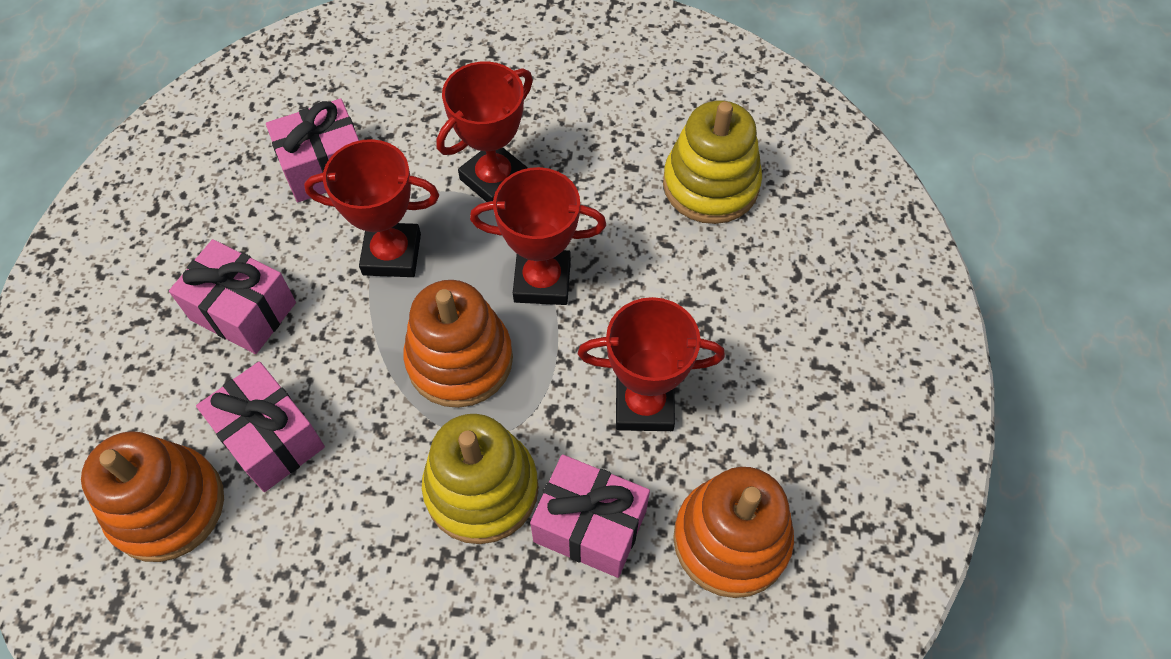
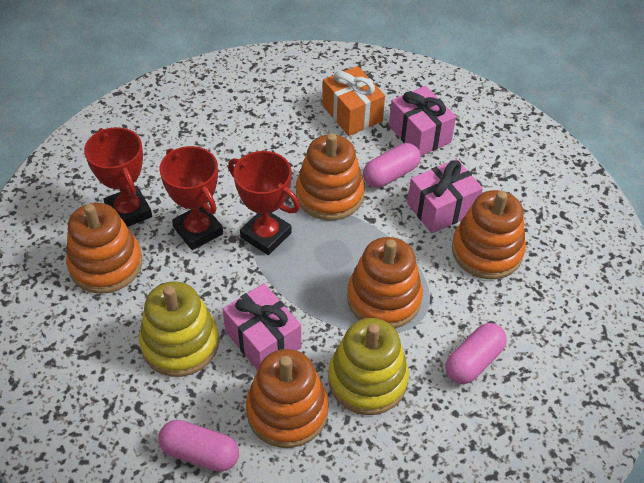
orange gift: none = 0 -> [322,66,385,136] = 1
orange stacking toy: [81,431,224,562] [403,280,513,408] [673,467,794,598] = 3 -> [66,203,143,294] [246,349,329,448] [296,133,364,220] [347,237,423,328] [452,190,526,279] = 5
pink capsule: none = 0 -> [158,420,239,472] [363,143,421,188] [445,323,507,384] = 3
pink gift: [169,239,296,354] [196,361,325,492] [266,98,359,202] [530,454,650,578] = 4 -> [223,283,301,370] [389,86,456,156] [407,159,483,233] = 3
red trophy: [304,139,439,277] [437,61,533,202] [470,167,606,305] [578,297,725,431] = 4 -> [84,127,152,227] [159,146,223,250] [228,151,300,255] = 3

